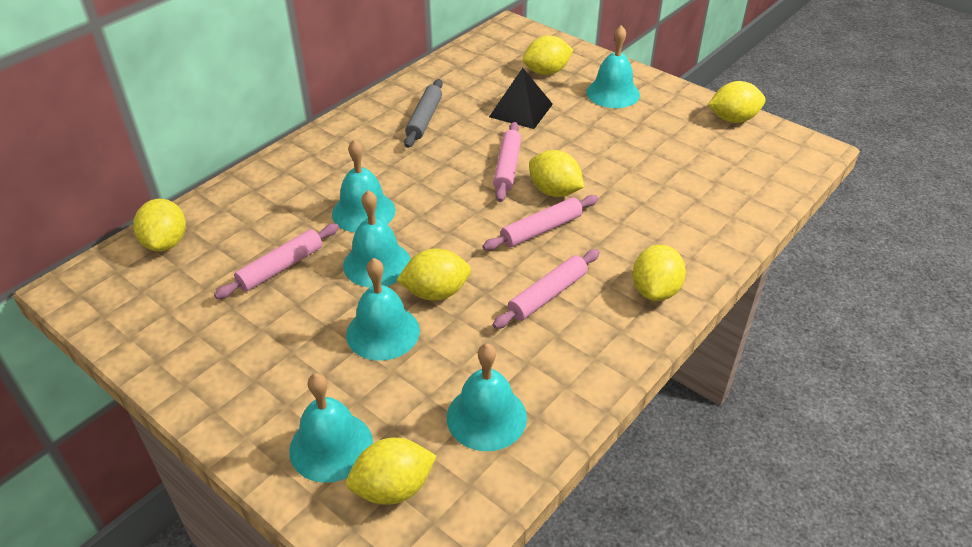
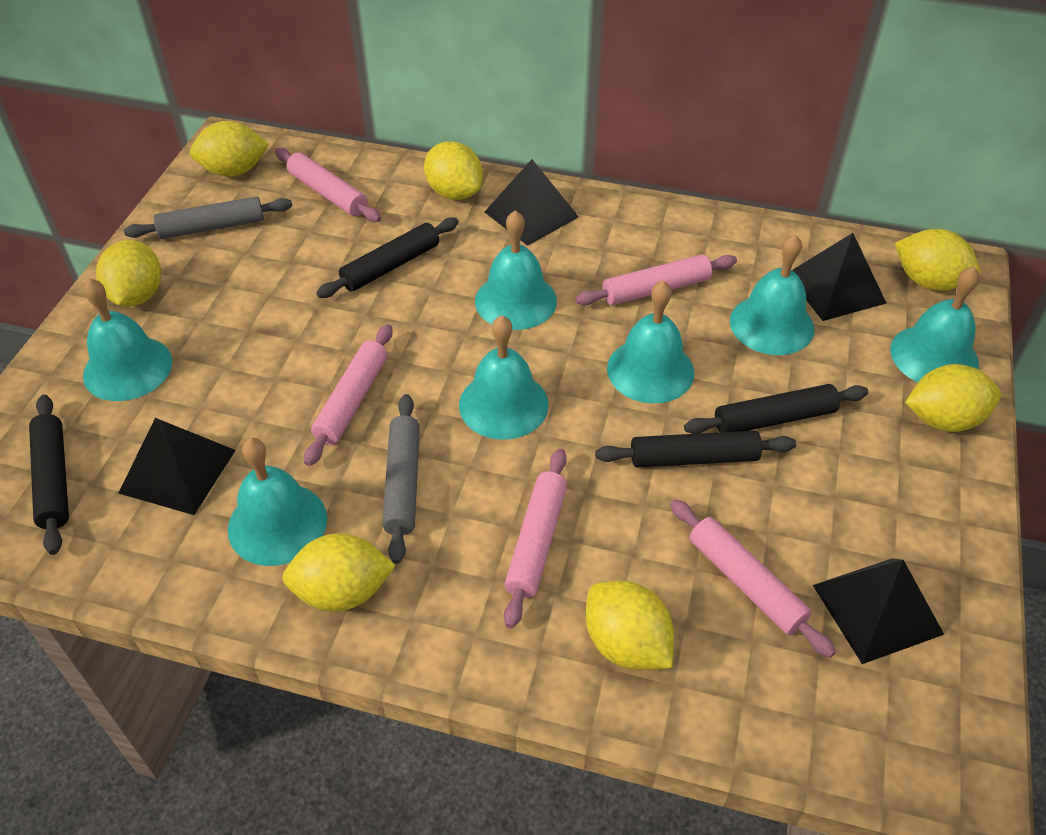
black pyramid: [489,68,553,129] = 1 -> [119,418,236,515] [485,159,579,246] [792,233,886,321] [813,558,944,664] = 4
black rolling pin: none = 0 -> [29,395,69,555] [316,217,459,298] [595,430,796,467] [684,384,868,434] = 4
grey rolling pin: [404,79,443,148] = 1 -> [124,196,292,239] [382,394,420,564] = 2
pink rolling pin: [214,224,339,299] [483,195,598,250] [493,122,521,202] [493,249,600,329] = 4 -> [275,148,381,222] [304,324,393,466] [504,449,567,629] [576,255,737,305] [670,499,836,658] = 5
turquoise bell: [289,373,373,483] [332,139,396,233] [343,190,411,288] [346,258,420,361] [447,344,527,451] [586,25,640,108] = 6 -> [83,278,172,401] [228,438,327,566] [459,315,549,440] [475,210,557,330] [607,281,694,403] [730,234,814,355] [890,266,980,382] = 7

